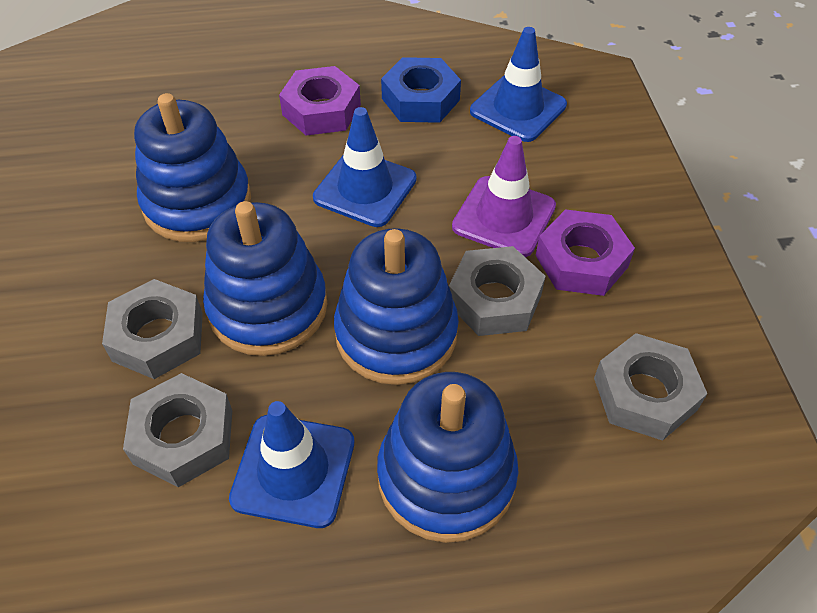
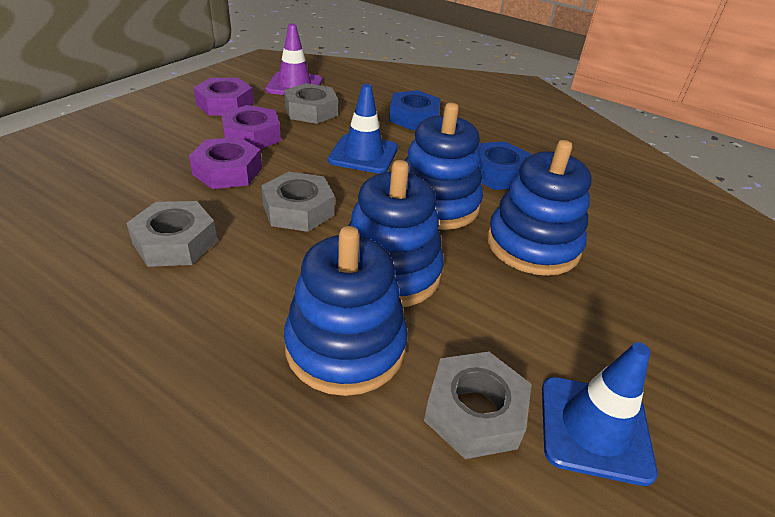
blue nut: [381,57,461,123] = 1 -> [389,90,441,130] [478,141,531,190] = 2
blue traffic cone: [229,401,354,528] [313,107,417,227] [470,27,567,142] = 3 -> [328,84,398,174] [542,342,658,486] = 2
purple nut: [279,66,361,135] [535,209,635,296] = 2 -> [189,137,262,189] [193,78,254,116] [221,105,281,149] = 3

